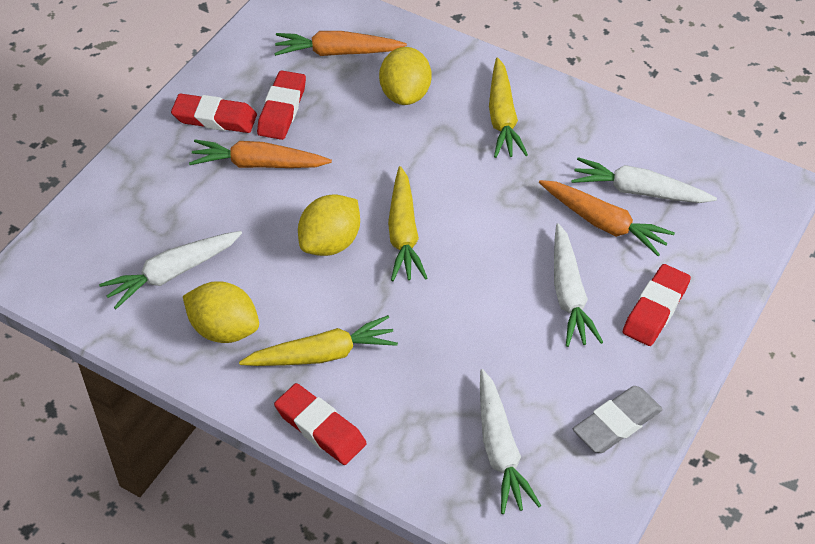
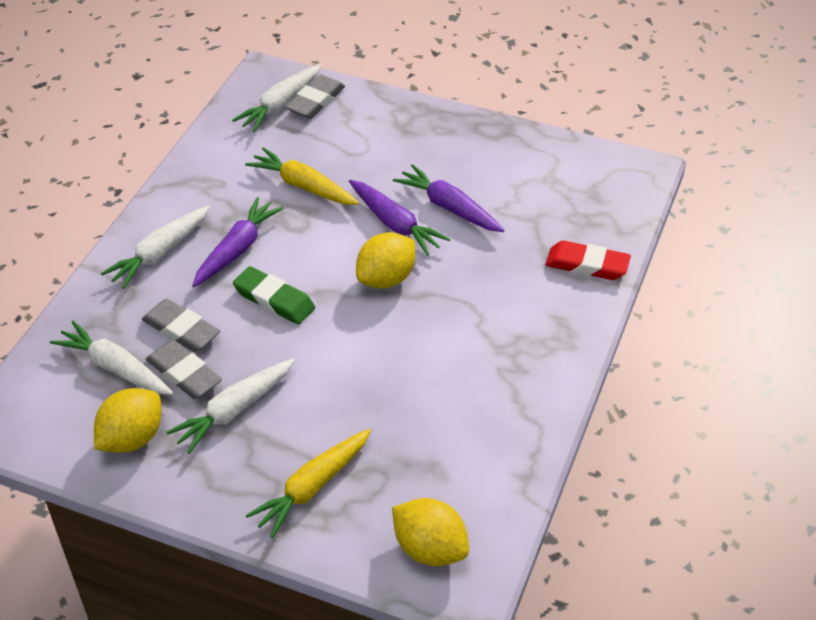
green eraser: none = 0 -> [233,266,315,324] = 1
grey eraser: [573,386,663,453] = 1 -> [142,299,220,352] [146,340,222,399] [285,75,345,119] = 3
orange carrot: [189,140,332,168] [274,31,407,56] [539,180,675,256] = 3 -> none = 0
purple carrot: none = 0 -> [192,197,284,287] [349,180,451,256] [393,164,505,232] = 3
red eraser: [171,94,257,133] [257,70,306,140] [274,383,366,465] [623,264,691,346] = 4 -> [545,241,631,280] = 1
yellow carrot: [239,315,398,366] [388,166,427,281] [489,58,528,158] = 3 -> [245,147,359,205] [245,428,371,538] = 2

